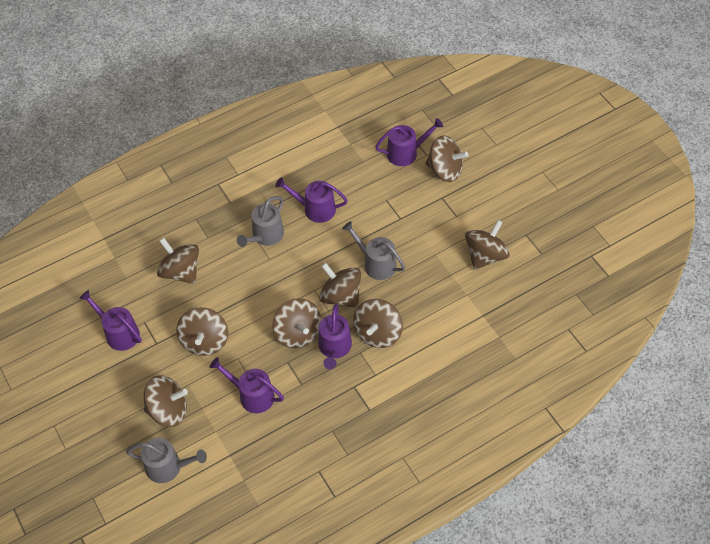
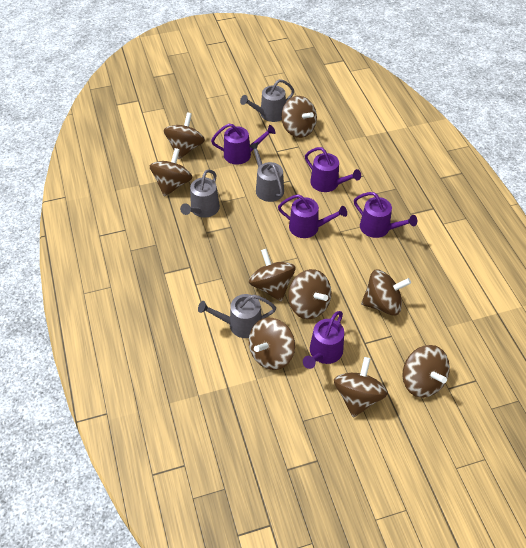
brown spinning top: [144,375,188,427] [157,238,199,284] [176,307,228,356] [272,298,321,348] [319,263,361,308] [353,299,403,348] [426,135,469,182] [465,220,510,270] = 8 -> [150,148,192,197] [164,112,205,159] [249,249,295,302] [249,318,295,370] [281,96,317,138] [288,269,331,319] [334,357,388,418] [361,269,411,316] [403,345,450,398] = 9
grey watering can: [126,438,207,483] [237,196,284,247] [342,221,405,280] = 3 -> [180,169,220,218] [198,294,276,338] [240,79,294,122] [249,142,284,202] = 4

